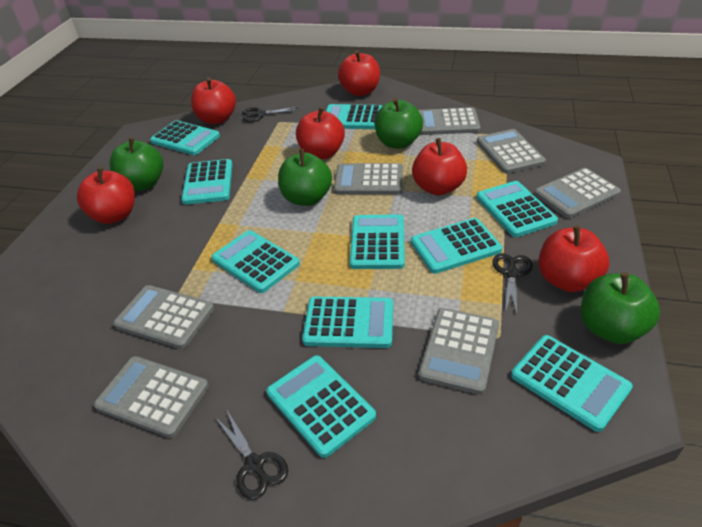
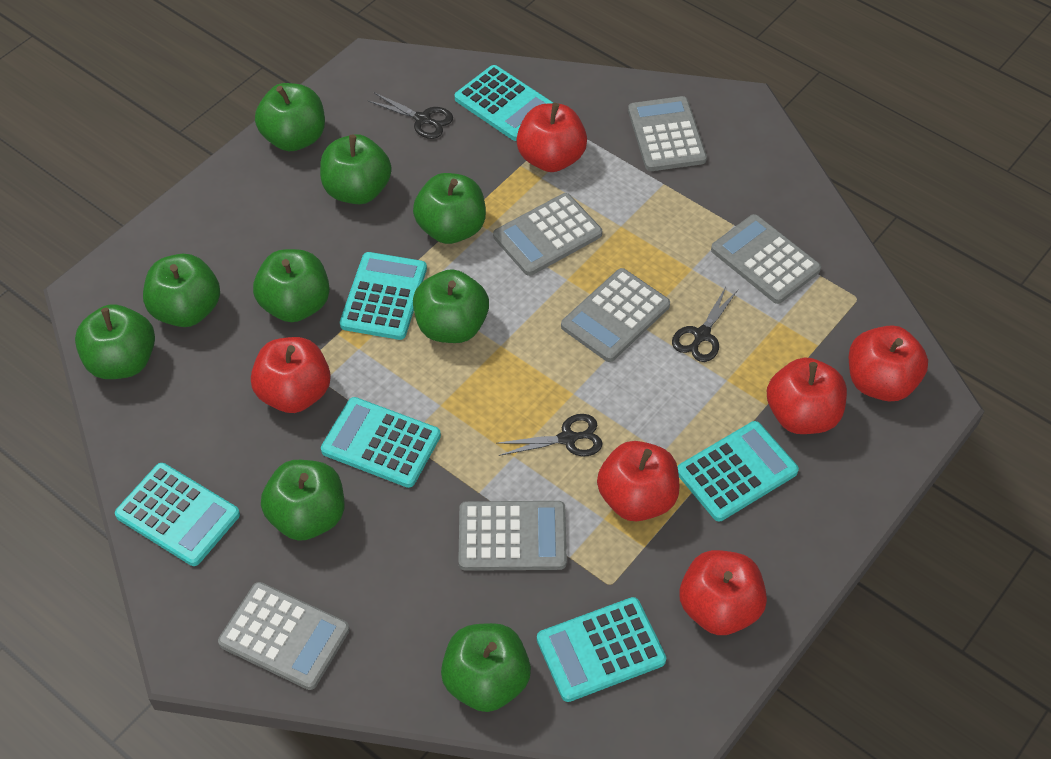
green apple: [109,137,163,191] [278,149,332,206] [375,98,423,149] [581,272,660,344] = 4 -> [75,304,155,379] [143,254,220,327] [253,249,330,322] [255,83,325,151] [261,460,344,541] [320,134,392,204] [413,173,486,244] [413,269,489,343] [441,623,531,712] = 9
grey calculator: [94,356,209,438] [113,285,214,349] [334,163,403,195] [418,107,481,135] [419,308,499,395] [477,129,546,174] [534,168,621,218] = 7 -> [218,582,350,690] [458,501,567,571] [493,193,602,276] [561,268,670,362] [628,96,707,171] [711,214,821,304] = 6
turquoise calculator: [150,120,220,155] [181,159,232,205] [211,230,300,293] [267,355,376,458] [302,297,393,348] [326,104,382,129] [350,214,405,269] [411,218,502,274] [476,181,558,237] [511,335,633,432] = 10 -> [115,463,240,566] [321,397,441,488] [340,252,427,340] [455,65,553,141] [537,597,666,702] [677,421,799,521] = 6

